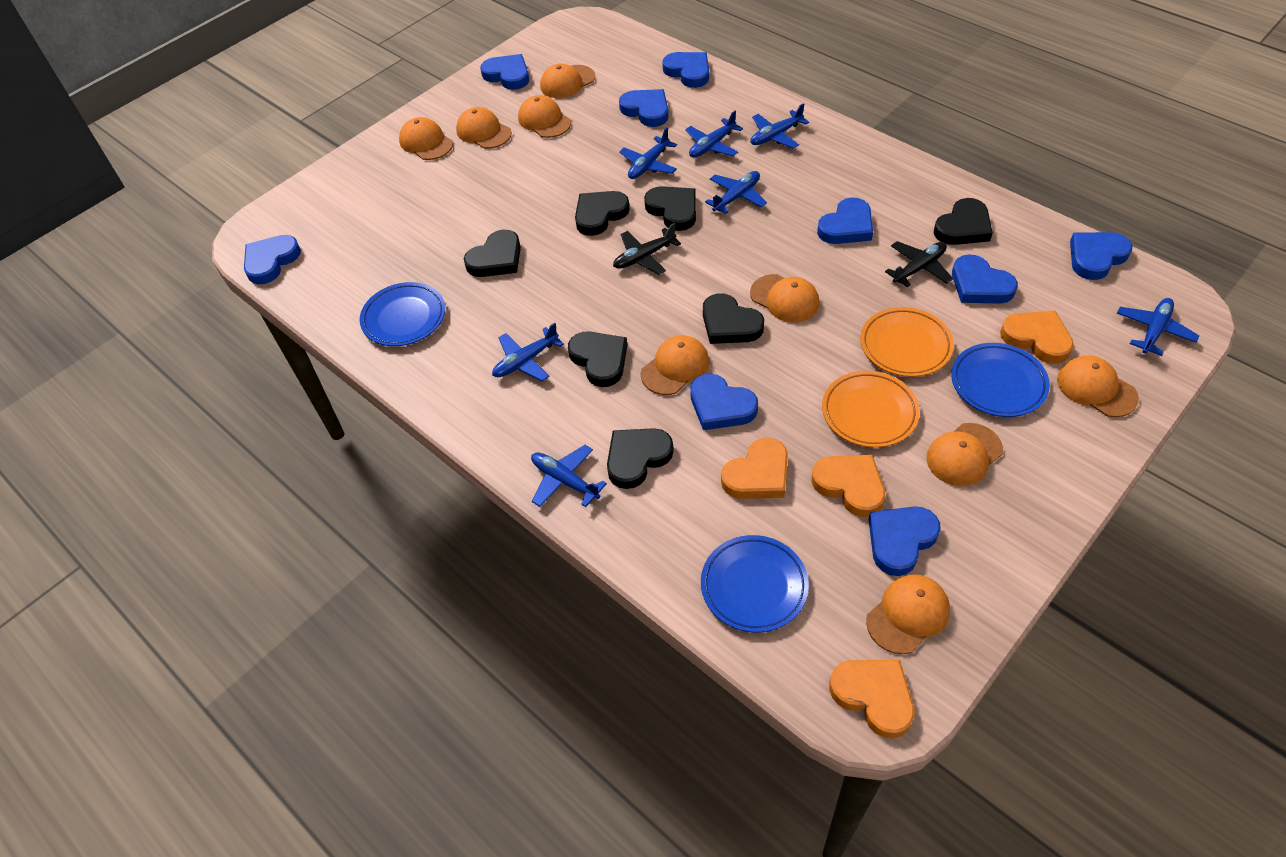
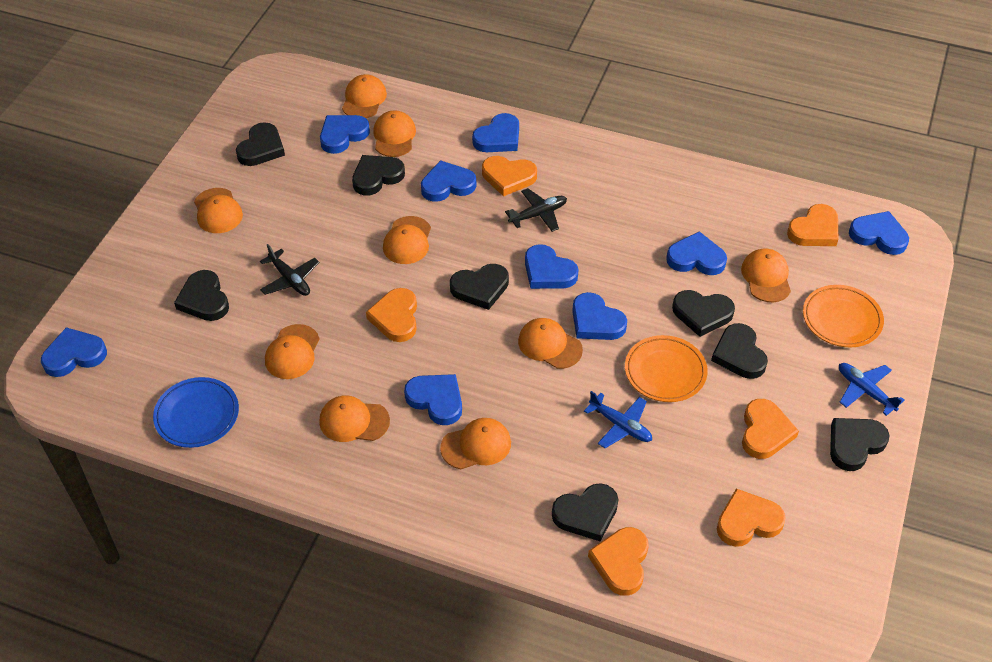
black heart: [464,229,521,277] [568,331,627,387] [575,191,630,236] [607,428,674,489] [644,186,696,231] [703,293,764,344] [934,198,993,245] = 7 -> [174,270,229,321] [236,122,285,166] [352,155,405,195] [450,264,509,310] [552,483,619,541] [672,290,735,337] [711,323,768,379] [830,418,889,471] = 8
blue plane: [492,323,564,381] [531,445,607,507] [619,128,677,179] [685,111,743,158] [705,171,767,214] [750,103,809,148] [1117,298,1199,356] = 7 -> [584,391,652,448] [839,363,905,416] = 2
blue plate: [360,282,445,346] [701,535,809,633] [951,343,1050,417] = 3 -> [153,377,239,448] = 1
orange heart: [721,438,788,499] [812,455,885,517] [829,660,915,738] [1000,311,1074,364] = 4 -> [366,288,417,342] [482,156,537,197] [588,527,649,596] [717,489,786,547] [742,399,799,459] [787,204,838,246] = 6

